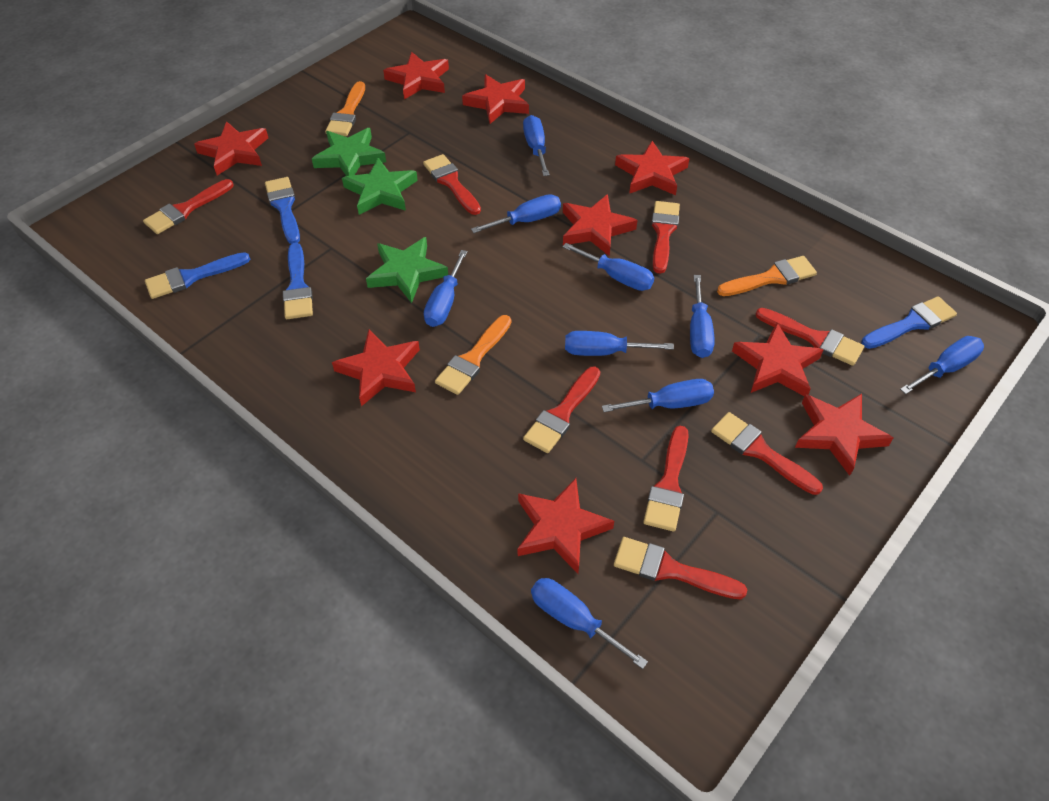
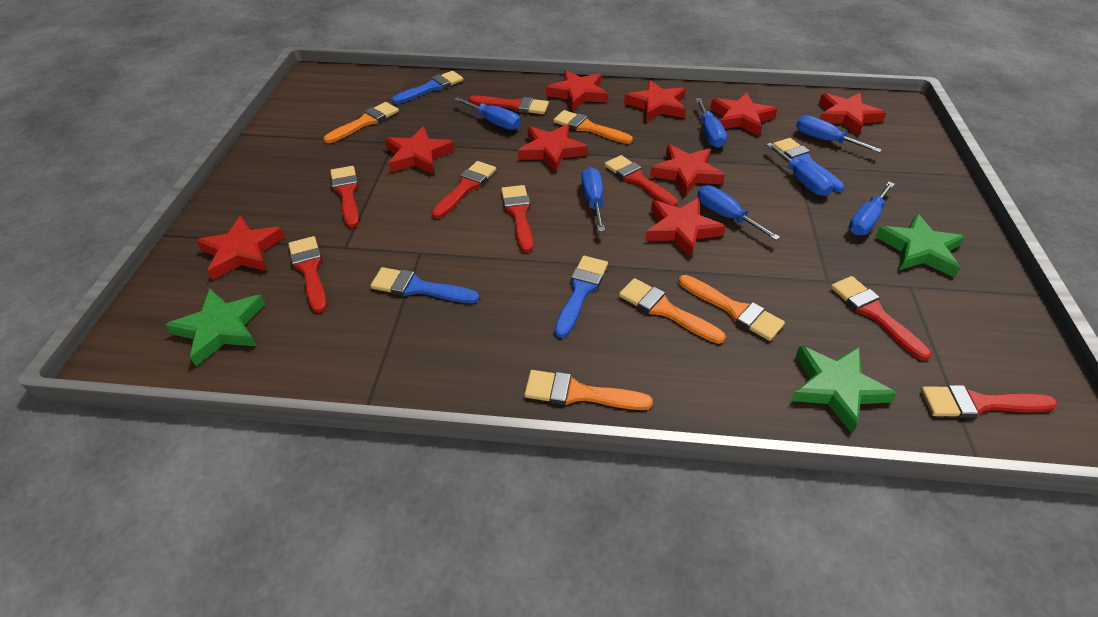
blue screwdriver: [424,250,467,327] [471,194,561,233] [523,115,550,176] [531,578,648,669] [562,243,655,291] [565,331,674,356] [602,379,714,412] [690,275,715,358] [900,336,984,394] = 9 -> [454,97,521,130] [581,167,605,231] [696,98,727,148] [697,185,780,240] [766,143,834,196] [796,115,882,153] [849,182,895,235] = 7
orange brush: [325,81,365,136] [435,315,511,395] [717,256,817,296] = 3 -> [324,102,399,143] [524,370,653,410] [553,110,633,144] [619,278,726,344] [678,275,785,341] = 5

